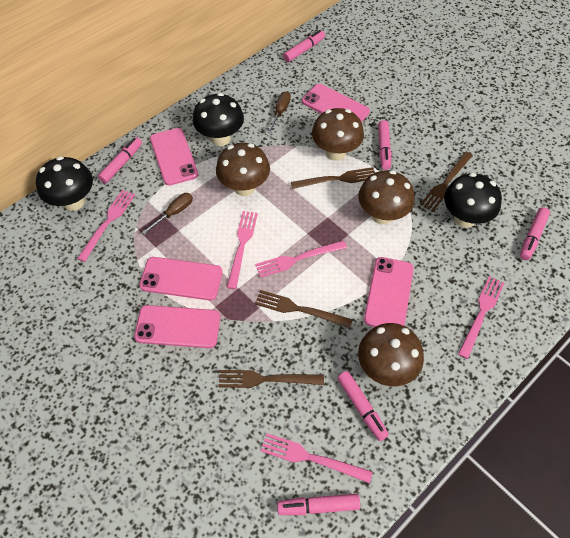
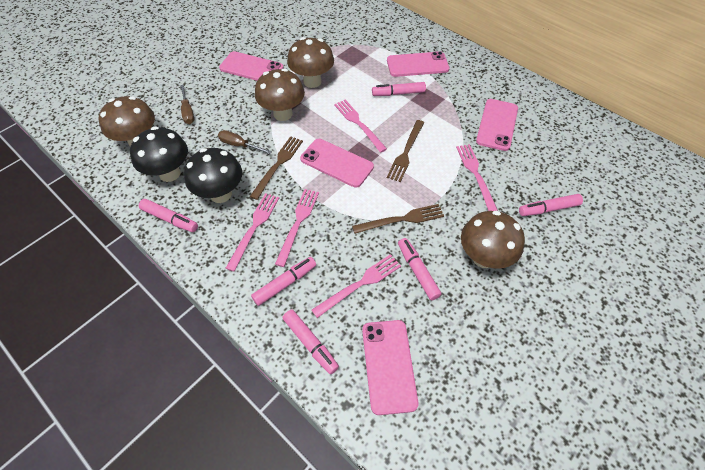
black mushroom: [36,156,93,211] [193,93,244,146] [444,173,502,228] = 3 -> [130,126,188,182] [184,148,242,203] = 2
brown fork: [218,370,324,388] [255,290,353,328] [291,167,375,189] [420,152,473,212] = 4 -> [250,136,303,200] [352,204,444,234] [387,120,424,182] = 3

